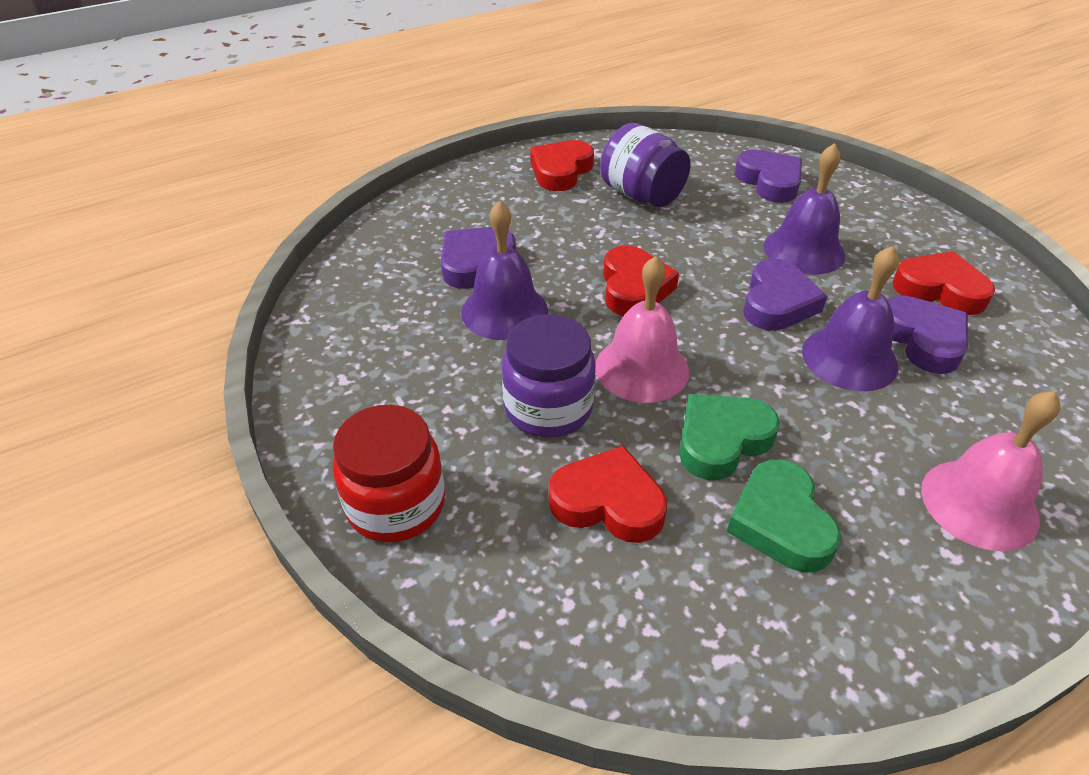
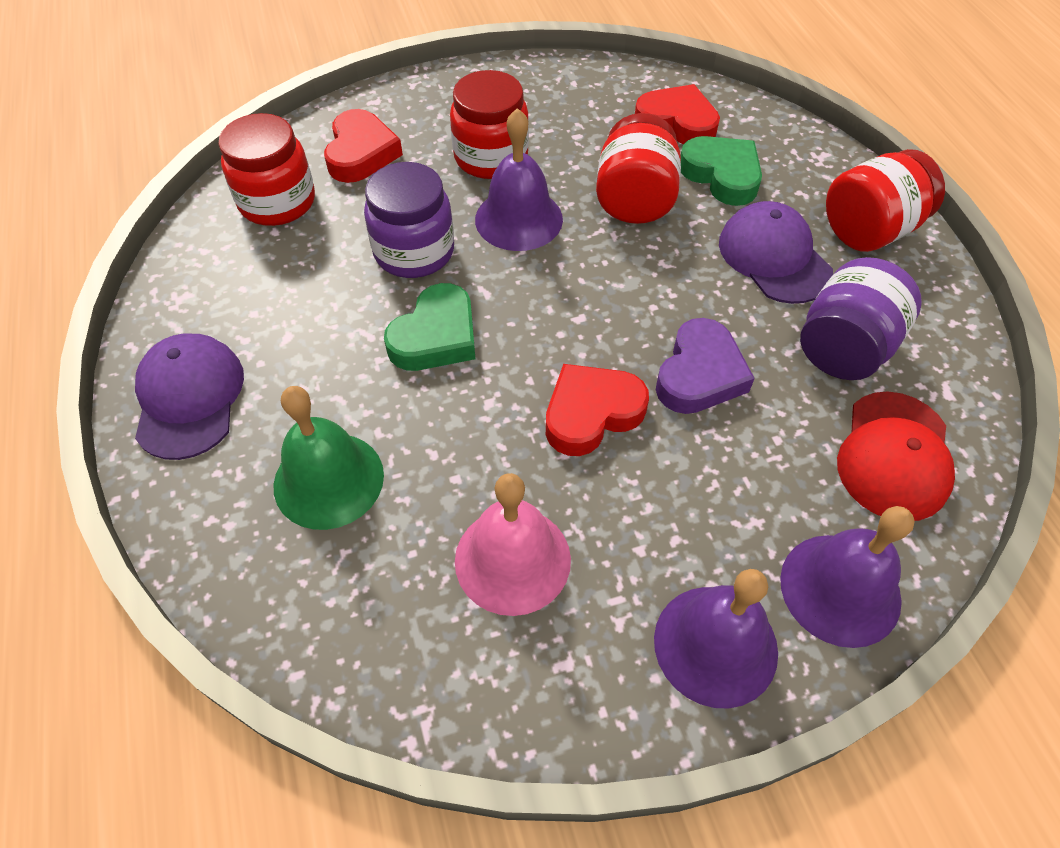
green bell: none = 0 -> [273,386,384,530] = 1
pink bell: [595,256,689,403] [921,391,1061,551] = 2 -> [455,473,571,616] = 1
purple cap: none = 0 -> [135,333,244,460] [719,201,833,304] = 2
purple heart: [441,227,516,289] [735,149,802,203] [744,259,827,331] [887,296,968,374] = 4 -> [656,318,755,414] = 1
red cap: none = 0 -> [837,392,955,521] = 1
red heart: [530,140,594,191] [549,446,667,543] [603,245,679,316] [893,251,995,315] = 4 -> [324,109,403,183] [546,364,649,456] [635,84,720,144] = 3
red jar: [333,405,445,543] = 1 -> [218,113,315,226] [450,70,529,179] [596,113,681,224] [826,149,945,252] = 4

